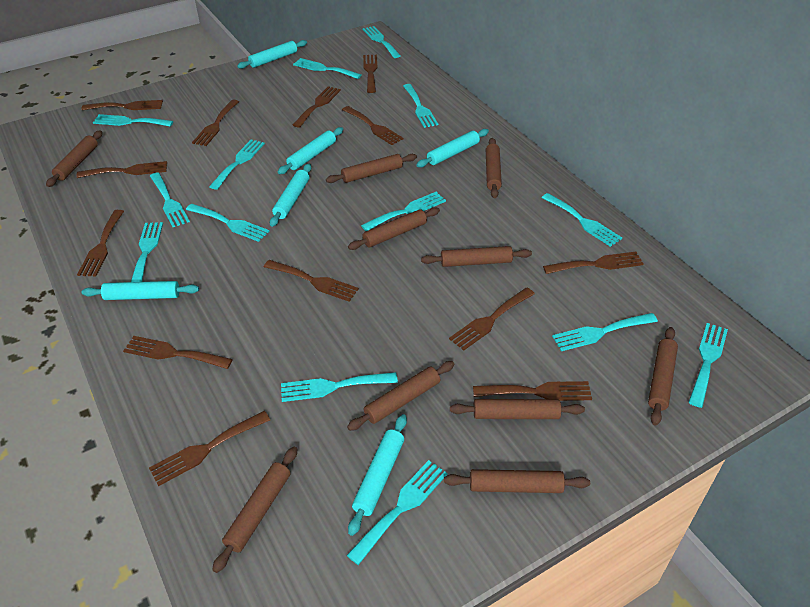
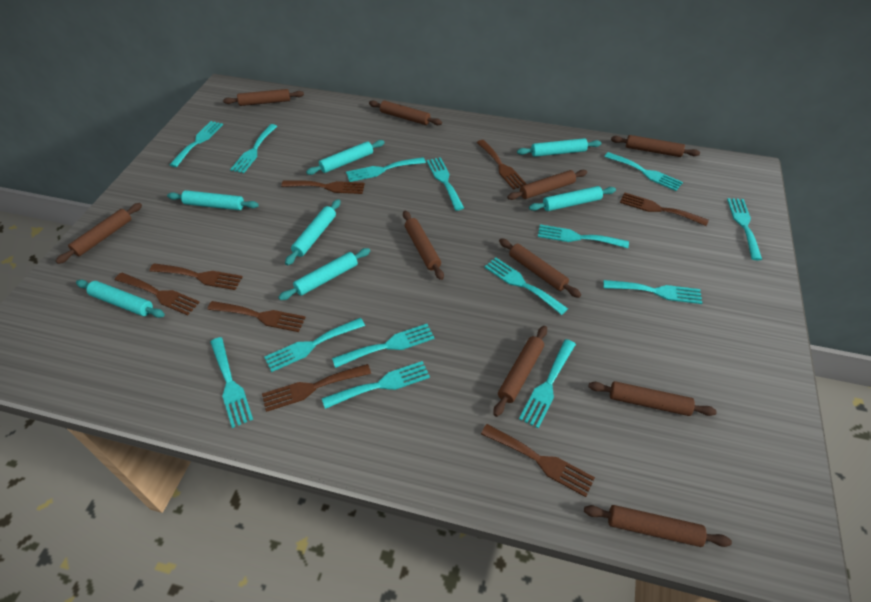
brown fork: [77,161,167,178] [77,210,124,277] [81,100,163,110] [123,336,233,369] [149,411,270,486] [192,100,239,146] [264,260,359,302] [293,86,341,128] [342,106,404,145] [363,55,378,93] [449,288,535,351] [473,381,592,401] [543,252,643,274] = 13 -> [115,273,200,315] [149,263,243,290] [207,301,306,332] [262,364,371,412] [281,180,365,194] [477,140,526,190] [481,424,595,497] [620,192,709,226] = 8
turquoise rolling pin: [81,281,199,300] [237,40,307,69] [270,164,311,227] [278,127,343,174] [348,414,407,536] [416,129,489,168] = 6 -> [76,280,165,318] [167,190,259,210] [278,248,370,300] [285,199,341,266] [306,140,385,175] [517,138,601,157] [529,186,616,211] = 7

